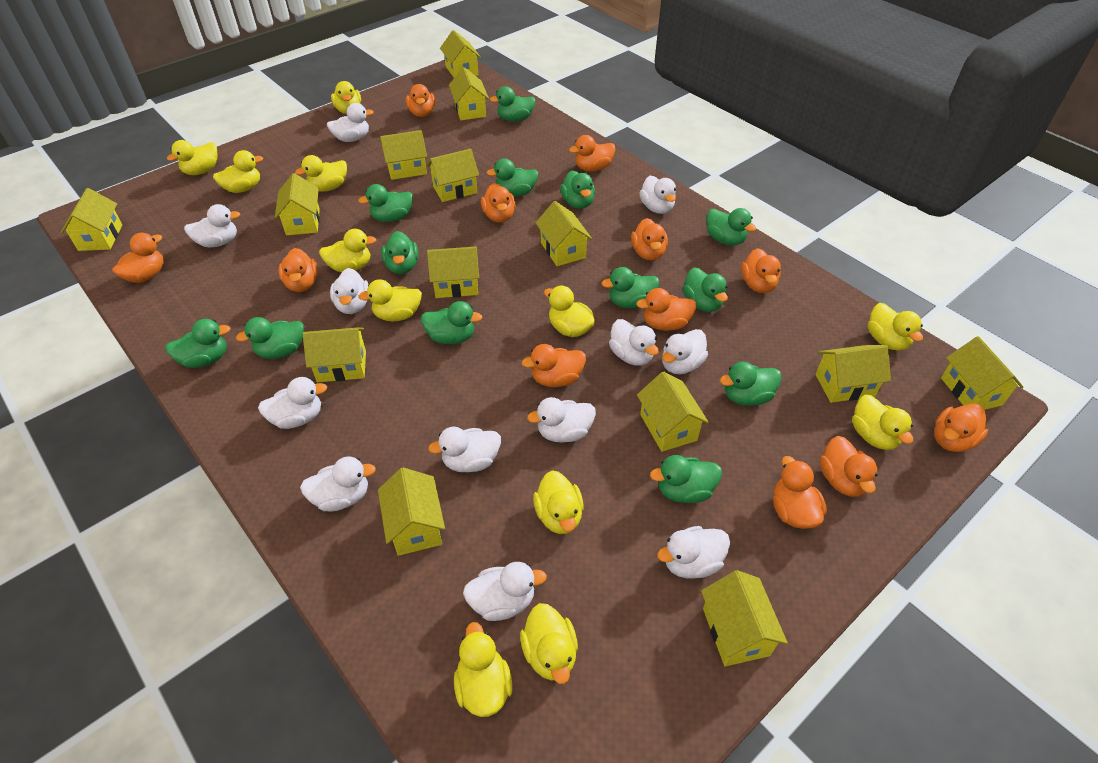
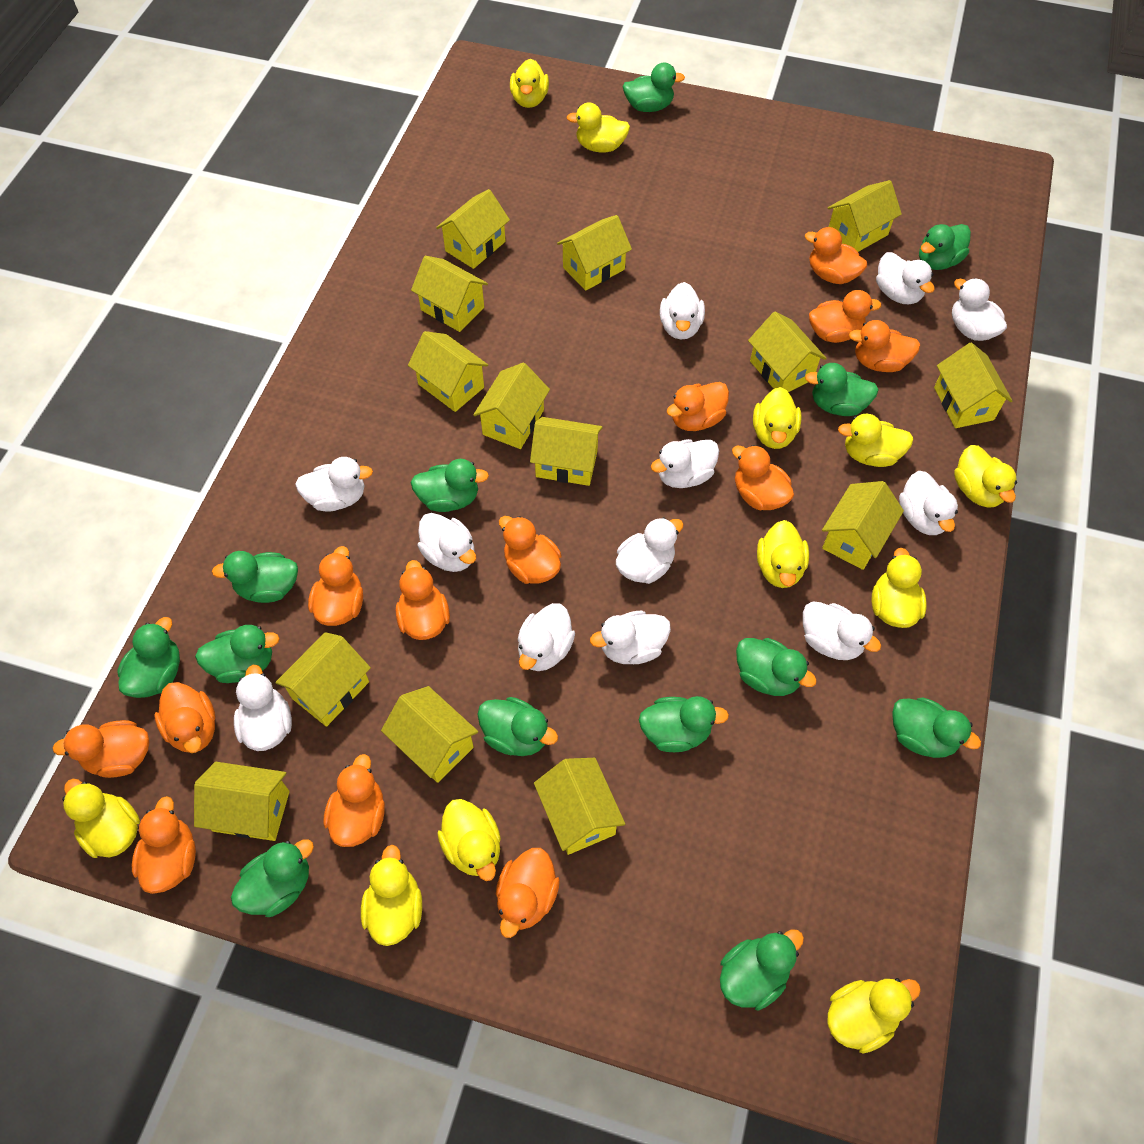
orange duck: [112,233,164,283] [278,248,318,292] [406,84,435,117] [481,183,516,222] [522,344,586,387] [569,135,616,171] [631,218,668,260] [636,288,696,331] [741,248,781,293] [773,456,827,529] [820,436,878,497] [934,403,988,452] = 12 -> [52,720,150,778] [132,796,196,894] [154,682,216,753] [308,546,363,626] [323,754,385,847] [396,560,450,640] [496,848,560,938] [499,516,561,584] [666,382,729,431] [732,445,794,510] [805,227,867,284] [809,290,881,343] [849,320,920,372] = 13
yellow duck: [167,140,218,175] [213,150,263,193] [295,155,347,192] [319,229,377,272] [331,81,361,114] [358,279,422,321] [454,622,513,717] [520,603,578,684] [533,470,584,534] [544,286,595,337] [852,395,913,450] [868,303,923,350] = 12 -> [62,779,140,858] [361,845,422,946] [437,799,501,881] [510,59,549,108] [566,102,630,153] [753,387,802,449] [757,520,809,588] [828,978,921,1053] [838,414,913,467] [872,548,927,628] [954,445,1017,508] = 11

